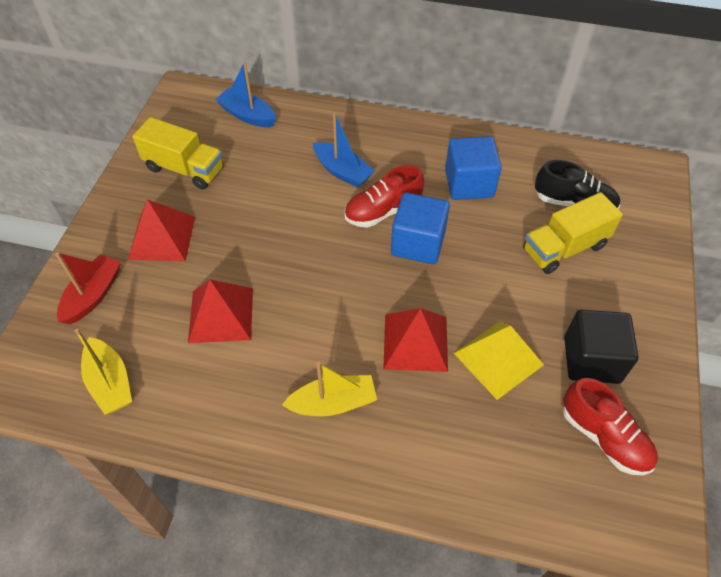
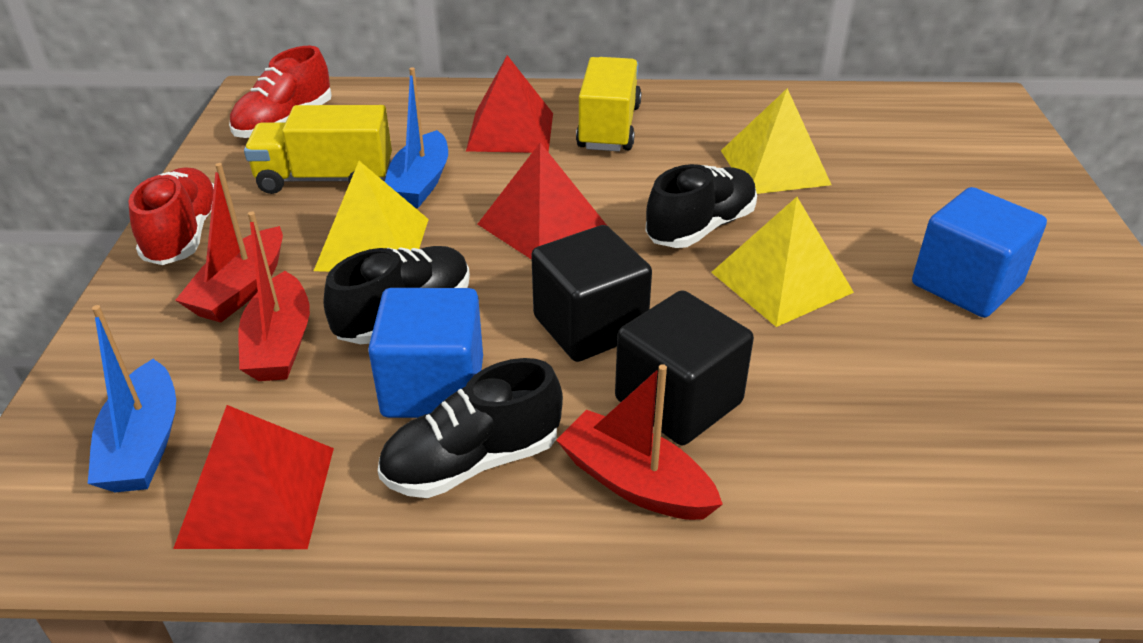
black cube: [564,310,639,384] = 1 -> [531,225,652,362] [615,290,754,445] = 2
black shoe: [535,160,620,209] = 1 -> [324,246,470,344] [378,358,563,498] [645,164,757,248] = 3
red boat: [55,252,121,324] = 1 -> [175,163,283,323] [238,211,310,381] [556,364,723,520] = 3
yellow boat: [75,329,132,415] [282,361,377,416] = 2 -> none = 0
yellow pyramid: [454,321,544,400] = 1 -> [314,161,429,272] [711,197,854,327] [721,88,831,194] = 3

